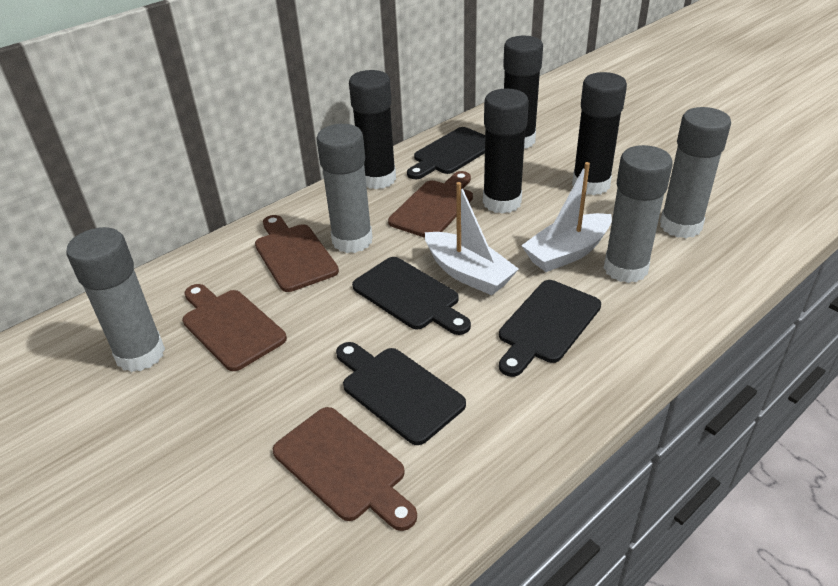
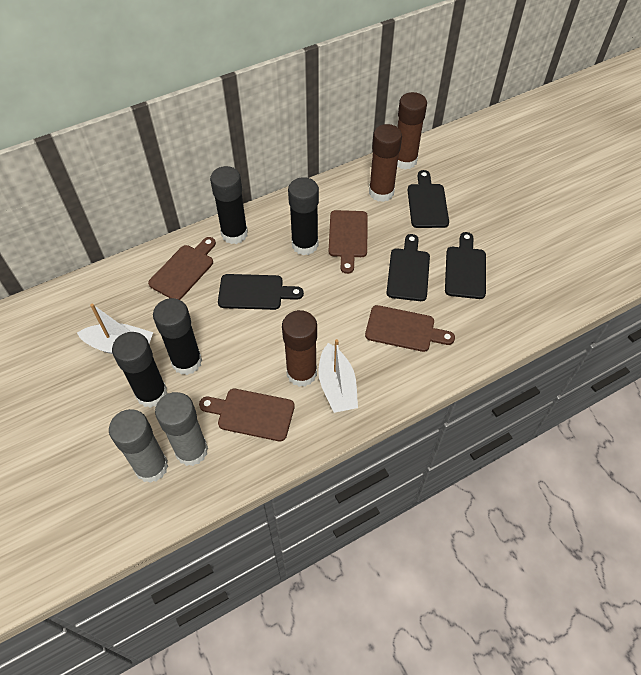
brown glue stick: none = 0 -> [282,310,317,387] [369,124,402,202] [397,92,427,170] = 3
grey glue stick: [66,227,165,372] [316,124,373,253] [604,145,673,283] [660,107,731,238] = 4 -> [109,409,168,483] [155,392,208,466] = 2

